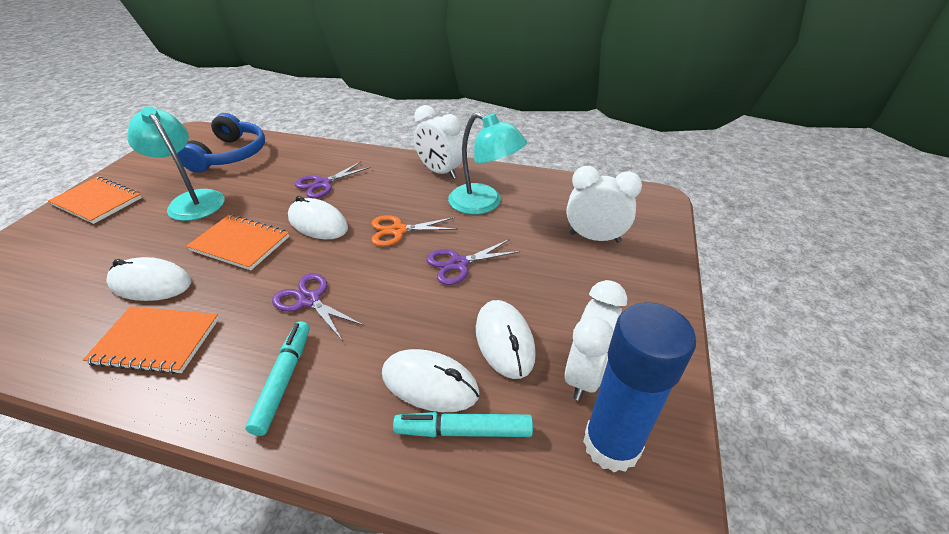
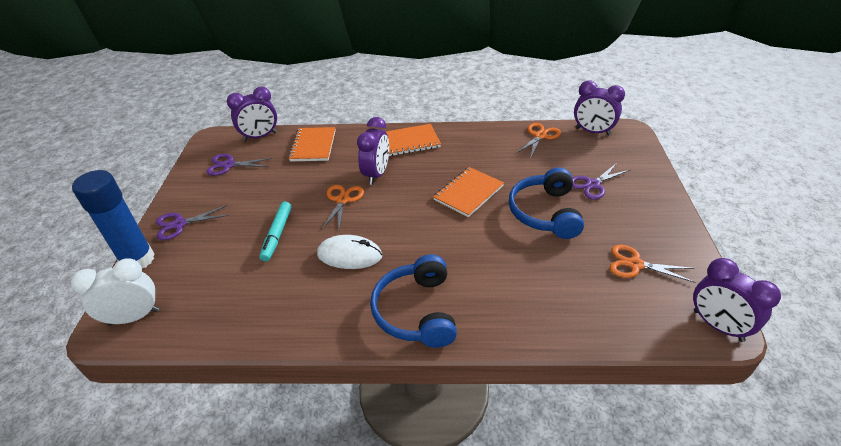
blue headphones: [177,113,265,173] = 1 -> [370,254,457,348] [509,167,584,239] = 2
orange scissors: [371,215,458,246] = 1 -> [321,185,364,231] [517,123,561,159] [610,245,695,283] = 3
purple clock: none = 0 -> [227,87,277,141] [357,117,389,185] [574,81,625,136] [693,258,781,342] = 4
turquoise lamp: [127,106,225,221] [448,112,527,214] = 2 -> none = 0
turquoise marker: [245,321,310,436] [393,412,533,437] = 2 -> [259,202,292,262] = 1
white clock: [414,105,463,179] [565,280,627,401] [567,166,642,243] = 3 -> [71,258,159,325] = 1
white mouse: [106,257,191,301] [288,196,348,239] [382,349,480,412] [476,300,536,379] = 4 -> [317,235,382,269] = 1

